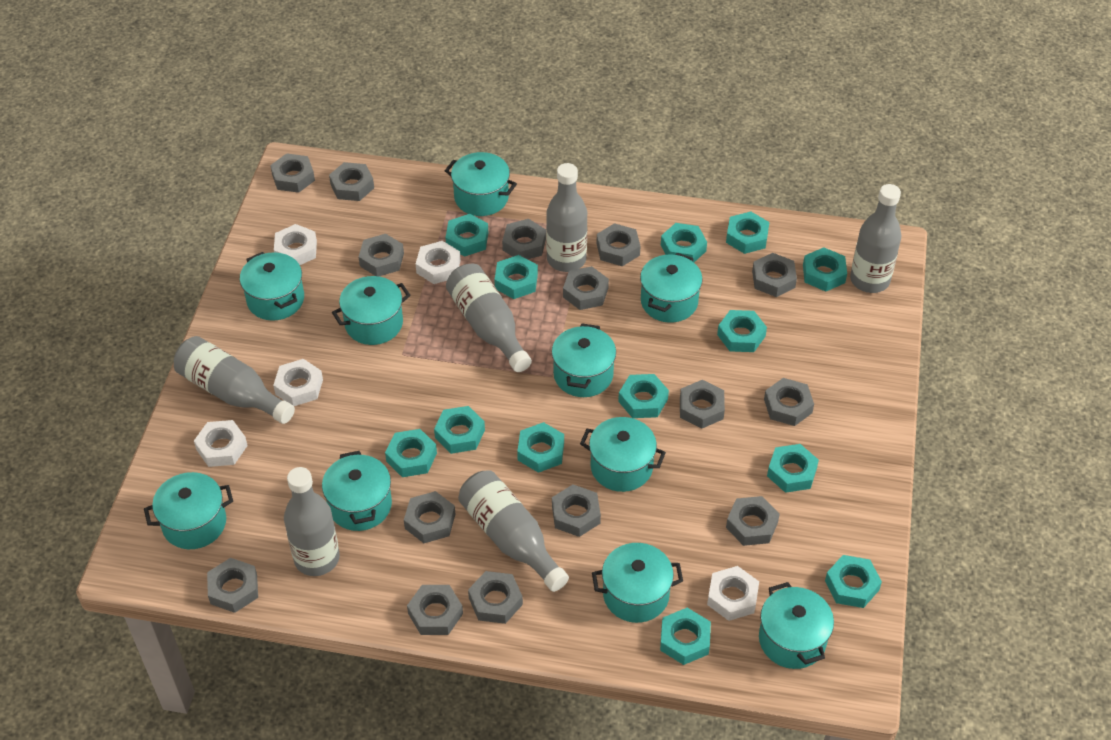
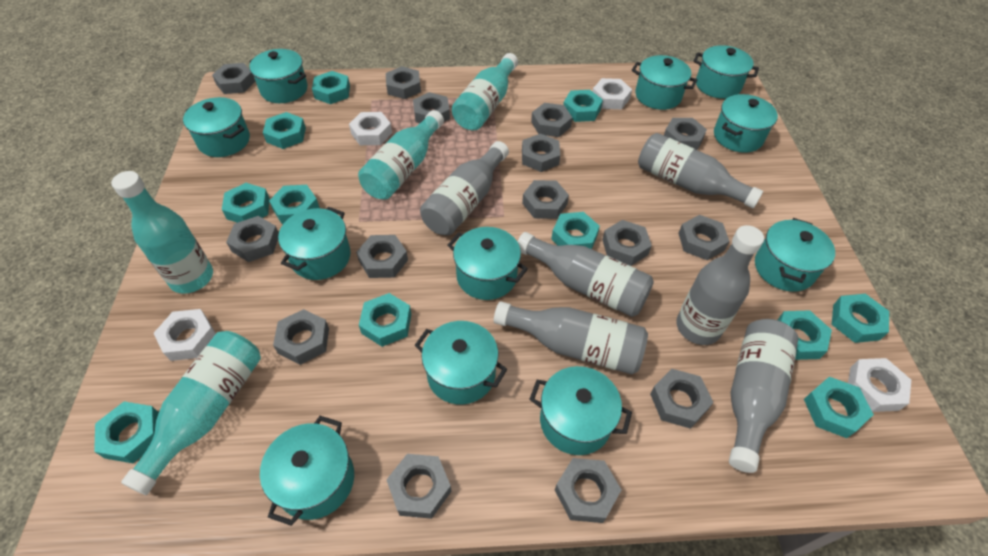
turquoise bottle: none = 0 -> [111,171,213,294] [121,331,261,495] [358,110,444,200] [452,53,518,130] = 4
turquoise nut: [385,429,437,477] [434,406,485,454] [445,214,488,257] [494,255,538,299] [517,422,564,473] [618,374,669,418] [660,608,711,665] [661,223,707,262] [717,310,767,352] [726,212,770,254] [767,444,819,493] [803,247,847,292] [825,555,882,608] = 13 -> [94,402,159,463] [222,183,270,223] [263,112,306,149] [269,185,320,225] [312,71,350,104] [359,293,411,347] [551,212,600,249] [563,90,603,122] [778,311,832,360] [804,377,874,438] [832,294,889,343] = 11
turquoise pot: [144,472,233,549] [240,252,304,321] [322,451,392,531] [332,276,411,345] [445,152,517,216] [552,324,616,397] [580,417,666,492] [592,543,683,623] [640,253,703,323] [759,582,834,669] = 10 -> [183,97,250,157] [249,49,308,103] [260,416,354,526] [278,207,351,280] [415,321,507,405] [448,227,528,300] [529,366,632,455] [632,55,697,110] [694,45,759,99] [714,94,778,153] [755,218,835,292] = 11
white nut: [194,420,248,467] [273,359,323,406] [274,224,317,265] [416,241,461,284] [707,566,759,621] = 5 -> [153,309,216,361] [349,112,392,145] [593,78,632,109] [848,358,911,412] = 4

